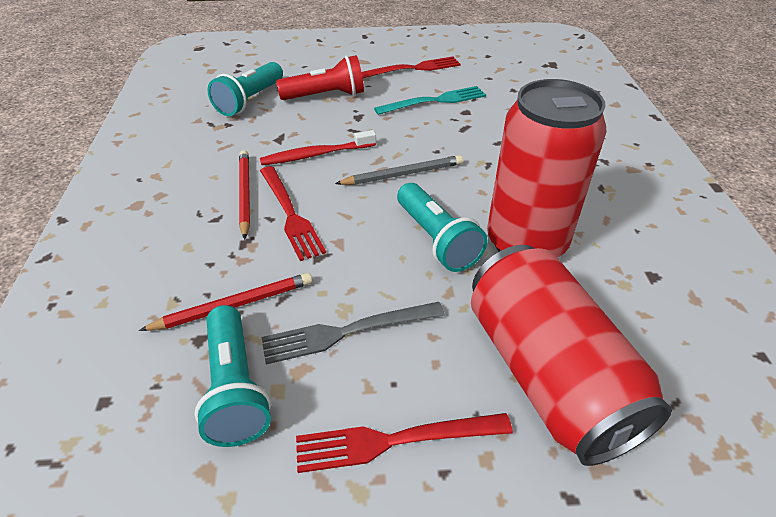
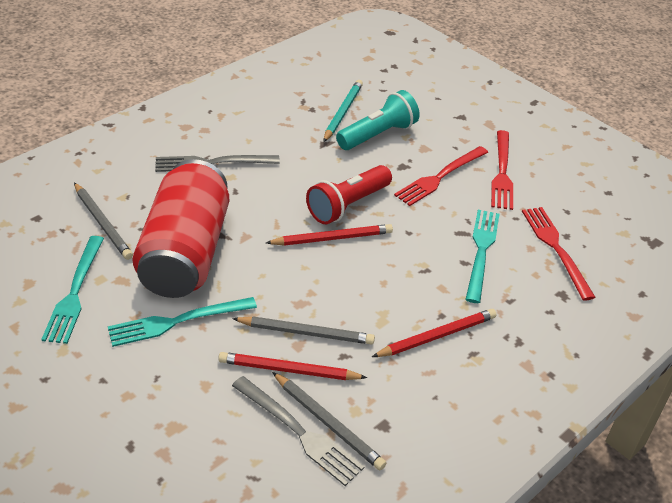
grey fork: [261,302,445,364] = 1 -> [155,155,280,172] [232,376,364,486] = 2
grey pencil: [335,155,463,185] = 1 -> [74,182,133,260] [232,316,375,345] [272,372,387,470] = 3
red can: [471,245,672,466] [487,79,607,257] = 2 -> [132,159,229,298] = 1
red pencil: [139,273,312,331] [239,150,250,239] = 2 -> [218,352,367,380] [266,224,393,246] [372,309,497,357] = 3
red toothbrush: [260,130,376,165] = 1 -> none = 0
turquoise flashlight: [194,305,271,447] [207,62,283,116] [397,183,487,272] = 3 -> [336,90,420,150] = 1
turquoise fork: [374,86,486,115] = 1 -> [41,236,104,344] [108,297,257,347] [465,210,499,303] = 3
turquoise pencil: none = 0 -> [323,80,363,142] = 1

